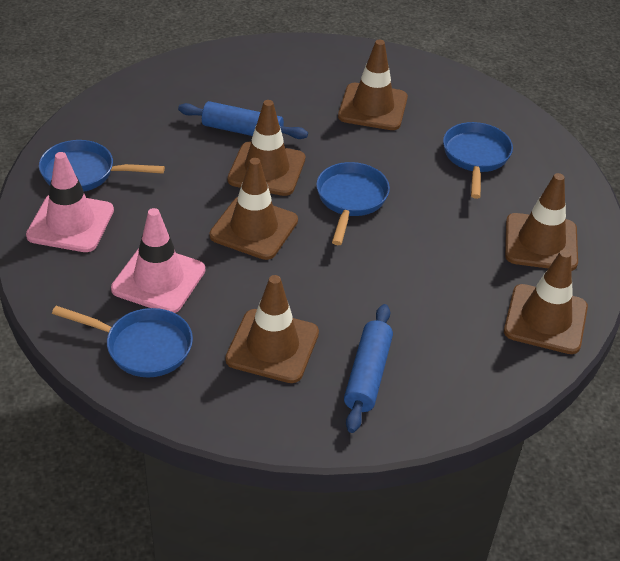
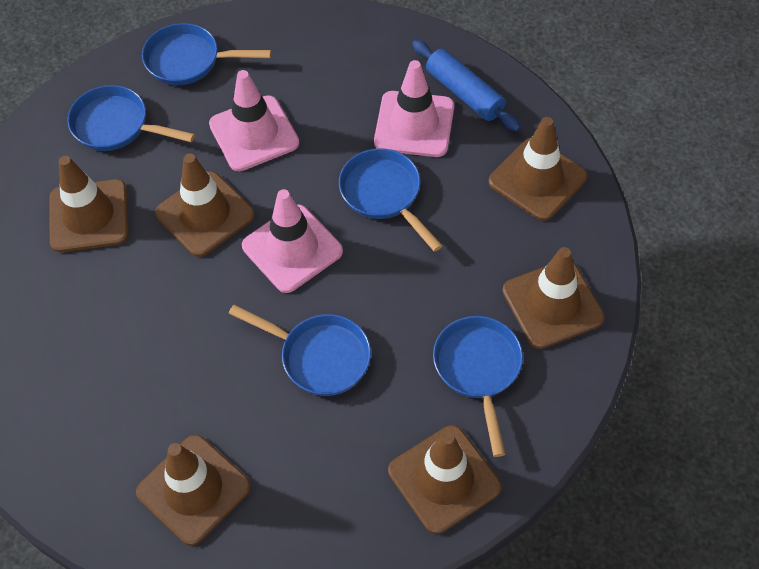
blue pan: [39,140,165,192] [52,306,193,377] [316,162,390,245] [443,122,513,199] = 4 -> [67,85,195,151] [142,23,271,85] [229,305,371,396] [339,149,442,252] [433,316,523,457] = 5
blue rolling pin: [178,101,308,139] [344,304,393,433] = 2 -> [412,40,521,131] = 1
pink traffic cone: [26,152,114,252] [111,208,205,313] = 2 -> [209,70,299,171] [242,189,343,293] [374,60,454,157] = 3

